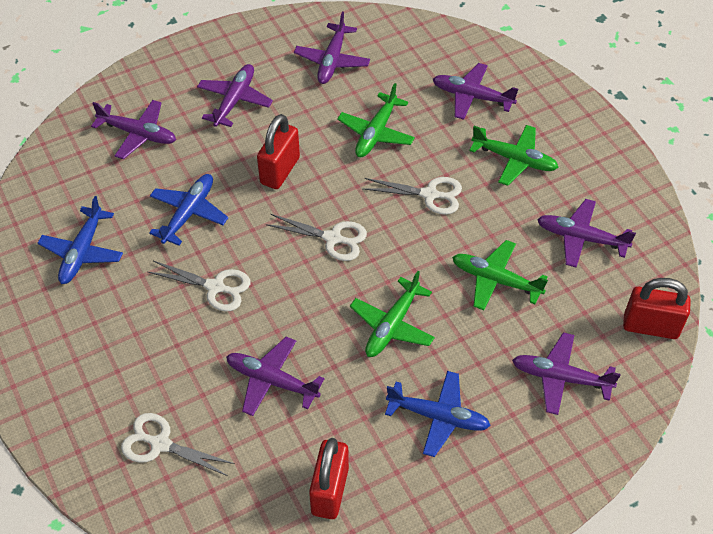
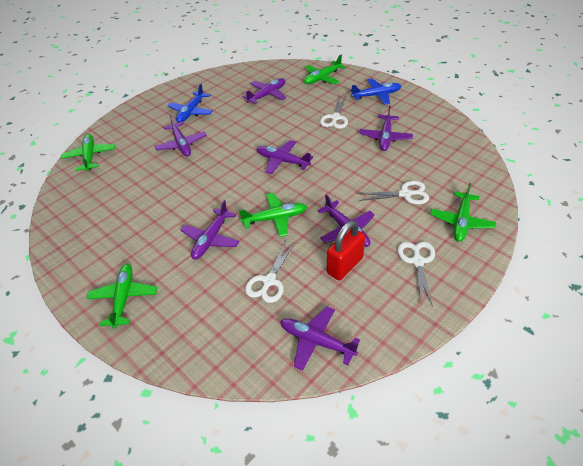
blue plane: [38,196,123,284] [149,174,228,246] [385,371,491,457] = 3 -> [168,83,213,123] [350,78,401,105] = 2
green plane: [337,83,415,157] [350,271,435,357] [452,240,548,310] [469,125,559,186] = 4 -> [61,134,115,171] [86,264,157,329] [239,193,307,237] [304,55,346,84] [430,183,496,242] = 5
red padlock: [257,114,300,189] [309,438,349,519] [623,278,691,339] = 3 -> [327,220,365,280] = 1

